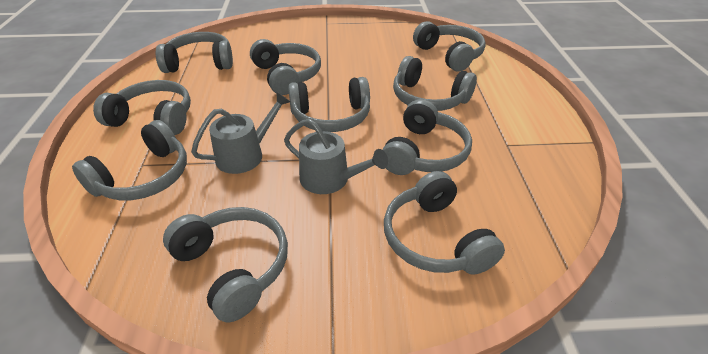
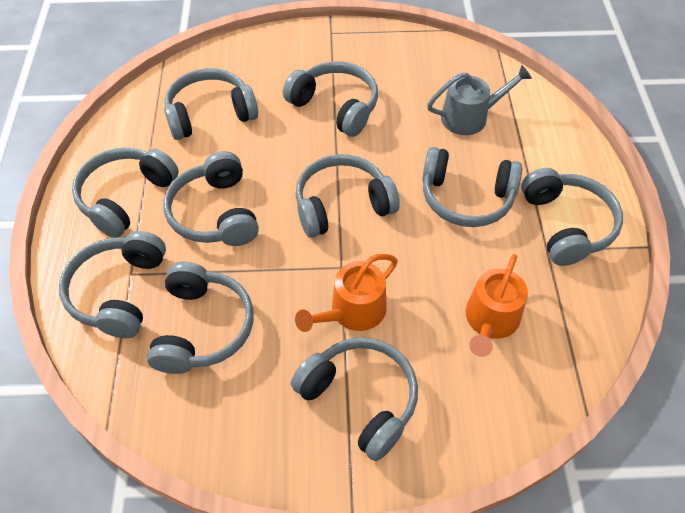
grey watering can: [191,91,291,174] [284,119,388,194] = 2 -> [427,65,532,135] = 1
orange watering can: none = 0 -> [295,254,398,332] [466,254,528,357] = 2

